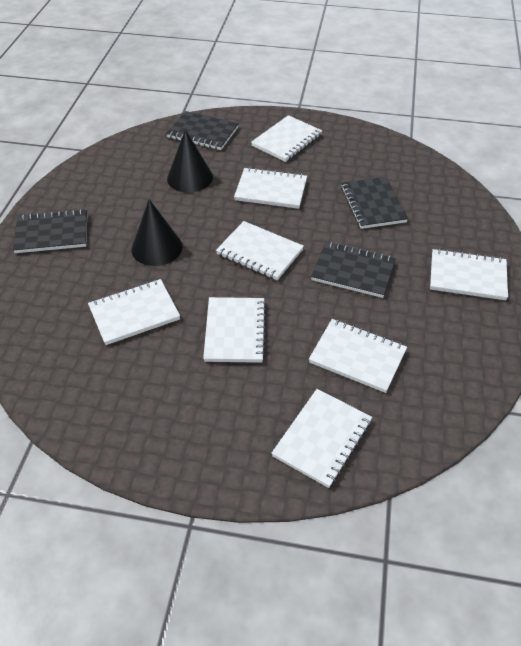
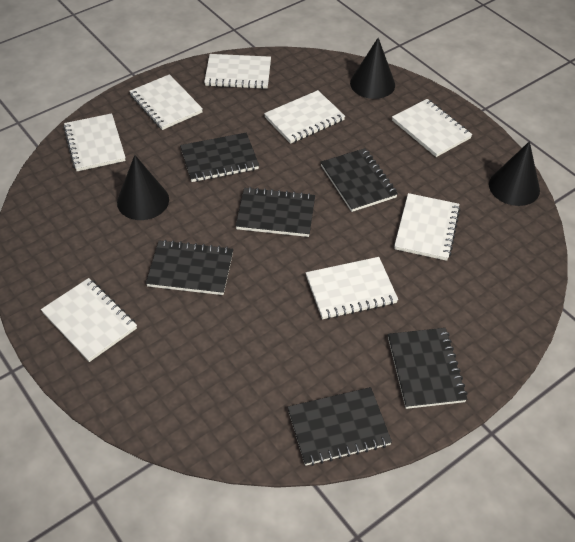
black cone: [132,199,183,266] [167,129,213,193] = 2 -> [117,155,169,220] [350,38,395,99] [489,141,540,206] = 3
black notebook: [13,209,87,253] [166,111,239,150] [311,242,396,298] [341,177,408,229] = 4 -> [146,240,234,295] [180,133,259,182] [236,187,315,237] [288,387,392,466] [321,148,398,212] [388,328,468,409] = 6

